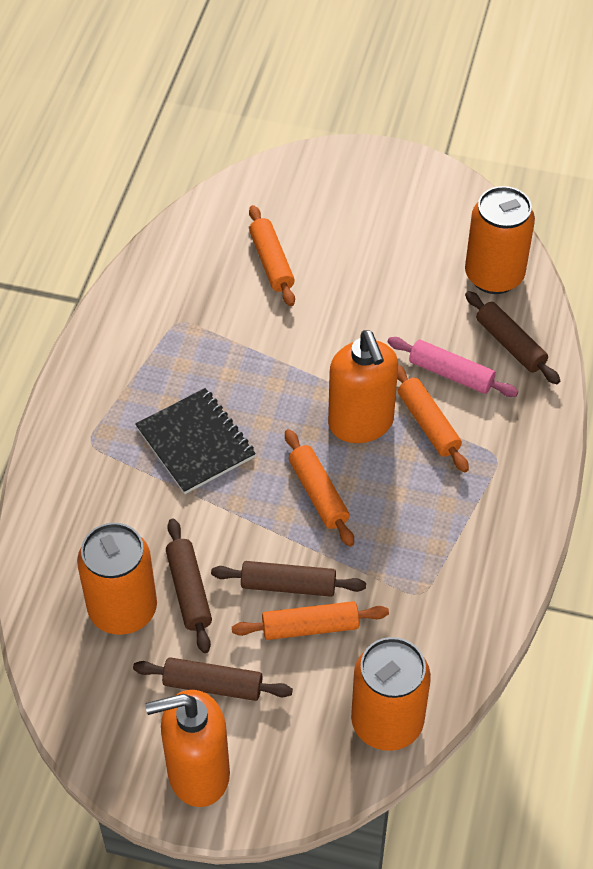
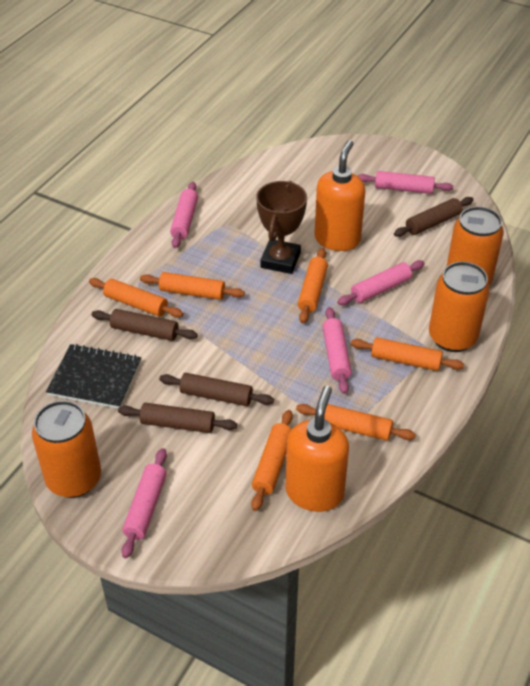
brown trophy: none = 0 -> [256,181,307,274] = 1
orange rolling pin: [232,601,389,640] [249,205,295,306] [285,429,354,547] [397,365,469,472] = 4 -> [89,278,183,318] [140,272,245,300] [251,410,293,511] [296,404,416,441] [298,248,328,323] [351,337,464,371] = 6
pink rolling pin: [388,337,518,397] = 1 -> [121,448,167,558] [170,182,198,248] [323,307,352,394] [337,260,425,305] [357,171,453,194] = 5

